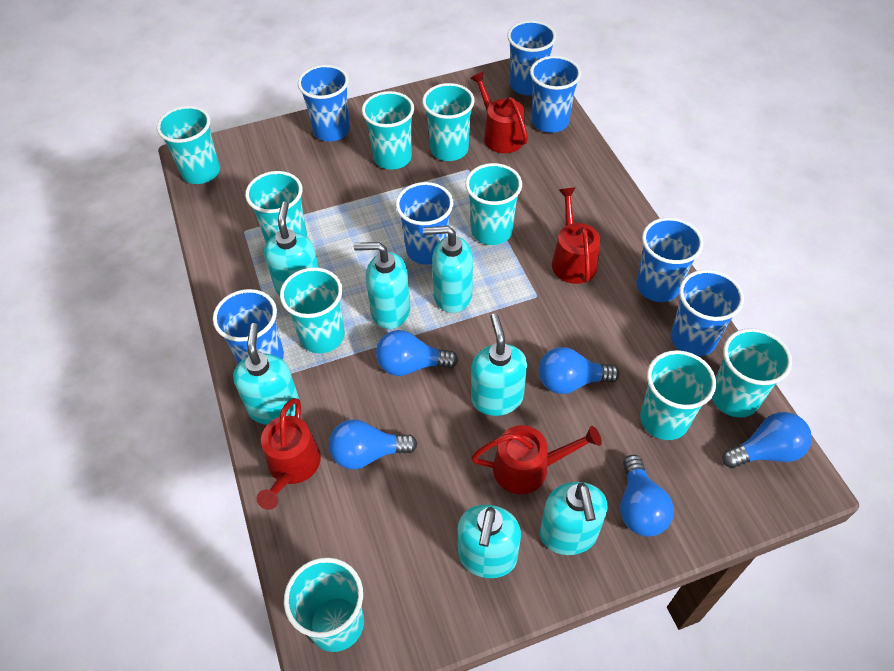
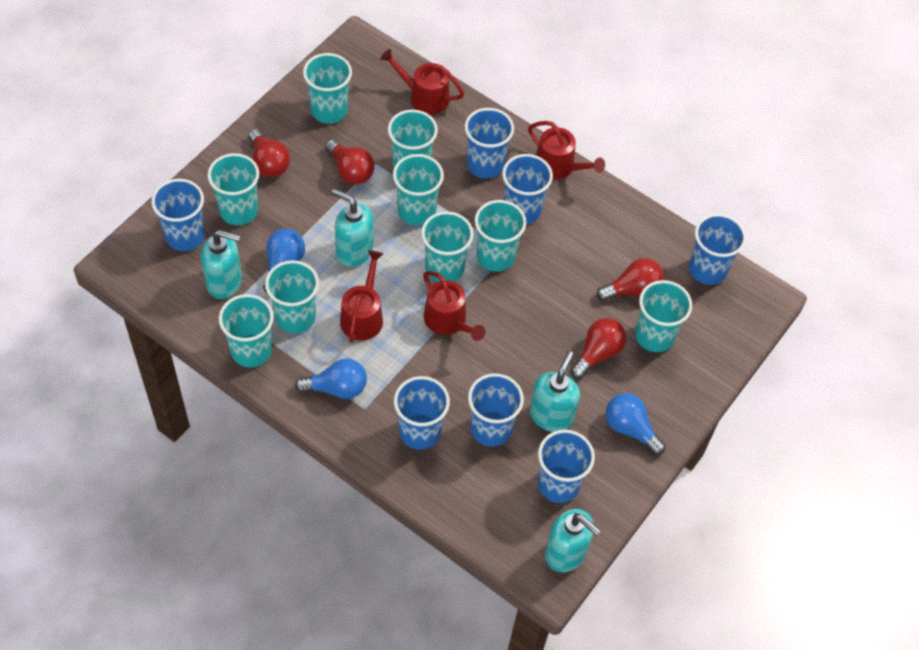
blue light bulb: [329,420,417,469] [376,330,458,376] [539,347,620,394] [620,455,674,536] [722,412,812,468] = 5 -> [263,229,305,293] [295,358,367,399] [606,393,666,455] = 3
red light bulb: none = 0 -> [249,129,290,177] [325,139,374,184] [571,318,626,379] [597,258,664,301] = 4
turquoise soap dispenser: [233,323,300,425] [264,201,319,296] [354,242,411,329] [423,226,473,313] [458,505,521,578] [471,313,527,416] [540,482,608,555] = 7 -> [201,230,242,299] [332,189,374,267] [530,351,580,432] [545,509,601,572] = 4

